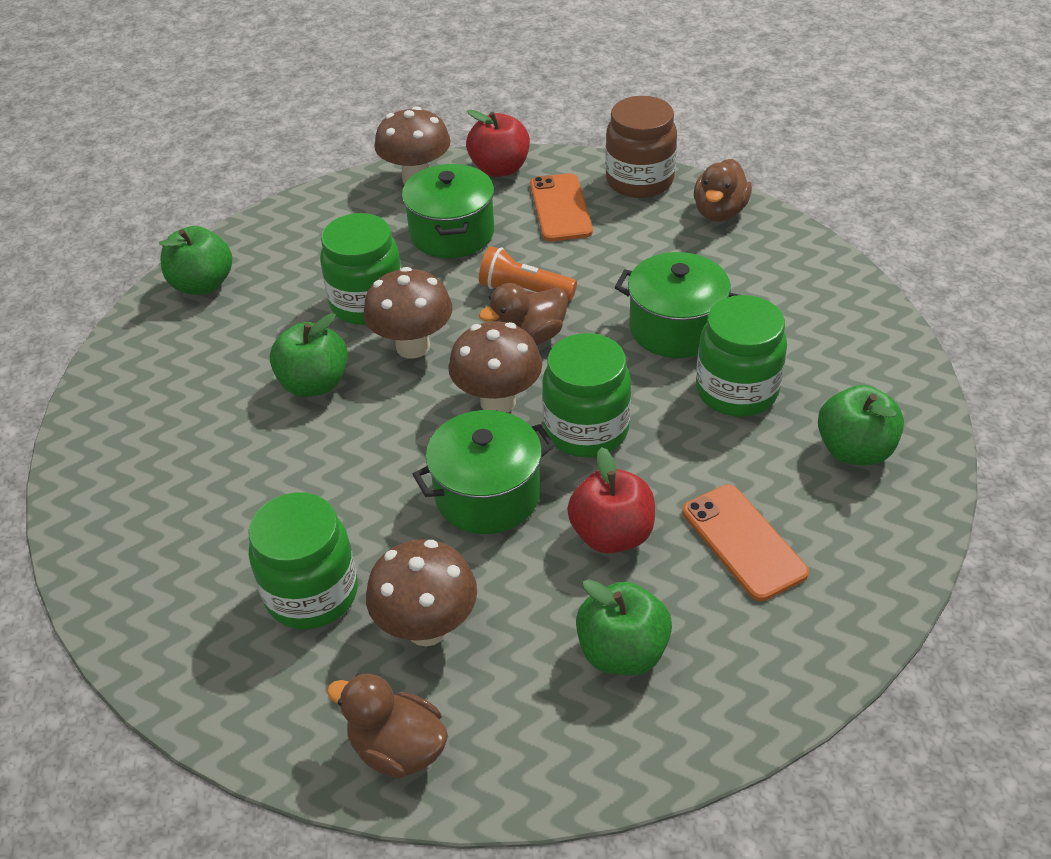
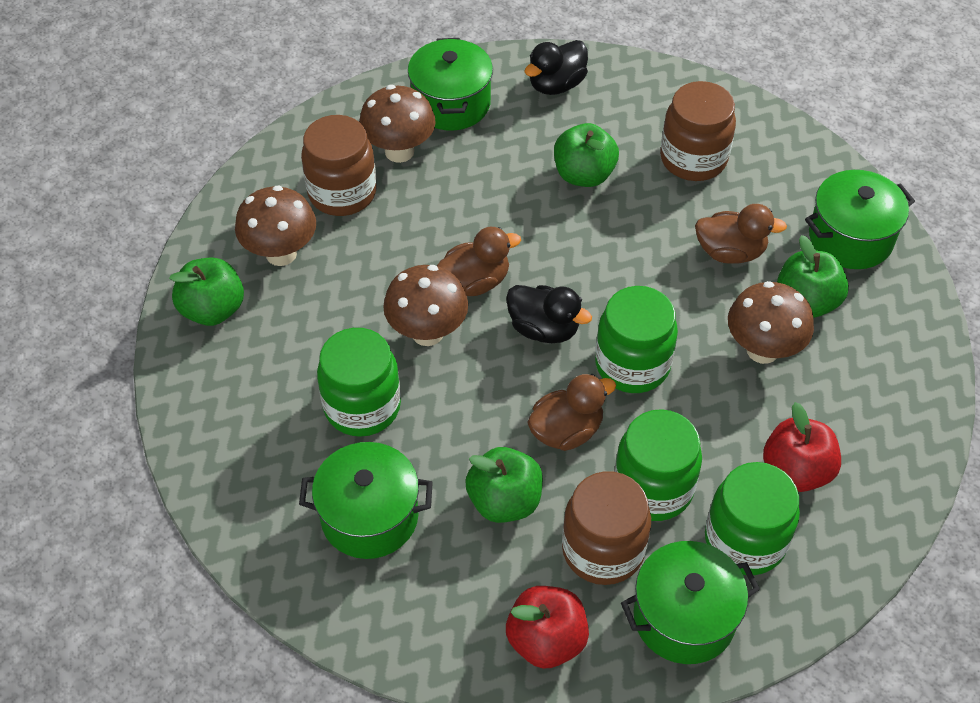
black duck: none = 0 -> [506,285,592,343] [524,40,588,95] = 2
brown jar: [605,96,677,198] = 1 -> [301,115,377,216] [562,471,651,585] [660,81,736,181] = 3
green pot: [402,164,494,258] [413,410,555,534] [615,252,739,358] = 3 -> [299,442,433,559] [408,38,493,131] [621,541,760,664] [805,170,915,269] = 4
orange flashlight: [479,246,577,301] = 1 -> none = 0
orange phone: [530,173,593,242] [682,485,809,601] = 2 -> none = 0

